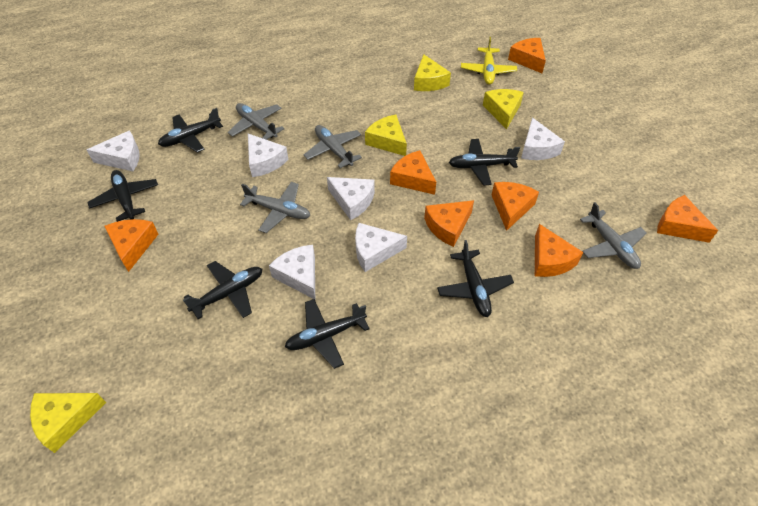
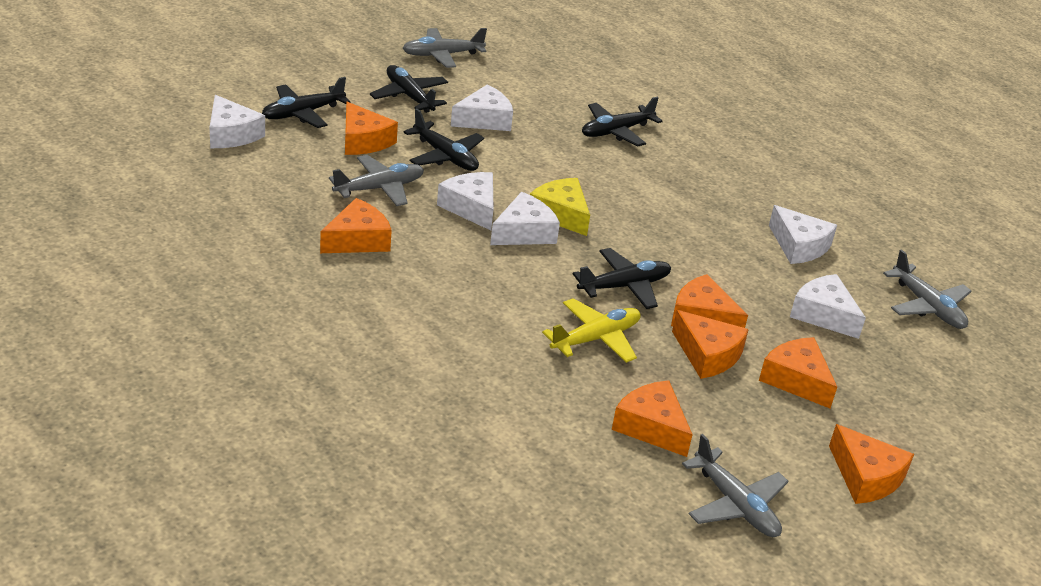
black plane: [87,170,158,222] [158,108,223,153] [183,261,262,319] [285,299,370,369] [437,240,514,317] [449,139,520,185] = 6 -> [262,77,351,128] [370,65,448,113] [403,108,484,171] [573,248,671,309] [582,96,663,147] = 5
yellow cheese: [30,393,106,453] [365,115,407,156] [414,54,451,91] [483,89,524,129] = 4 -> [530,178,590,236] = 1

